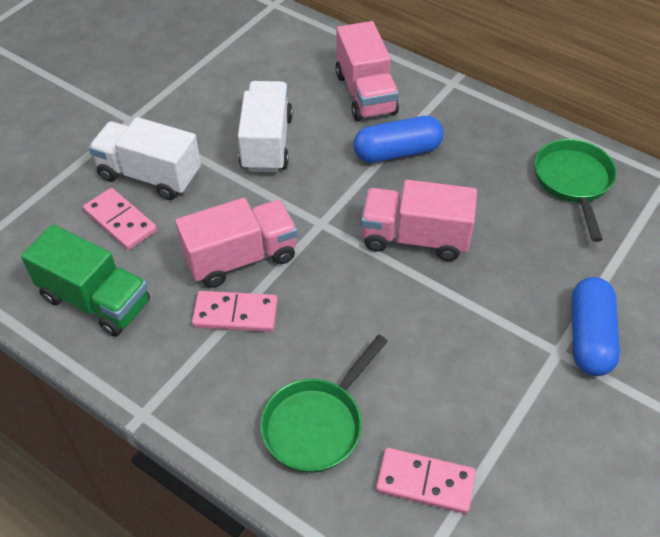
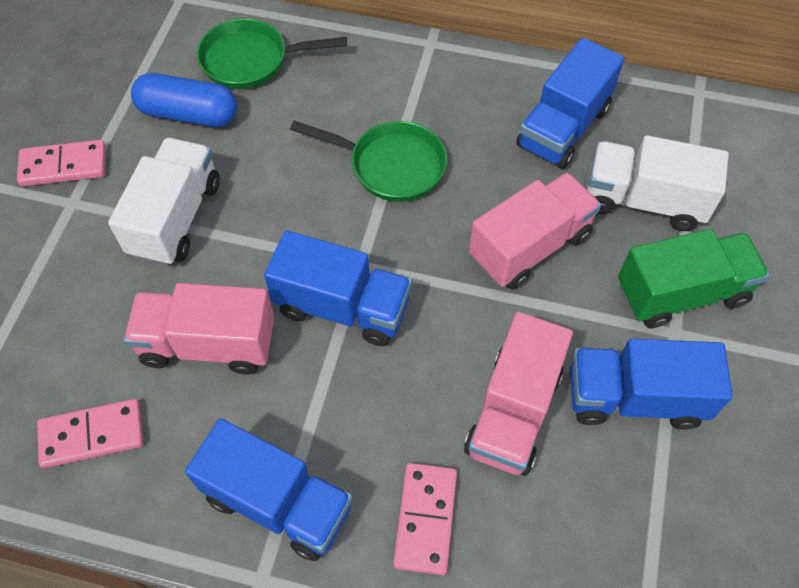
blue capsule: [353,116,444,163] [572,277,620,376] = 2 -> [131,73,237,127] = 1
blue truck: none = 0 -> [185,418,353,561] [264,231,412,346] [516,38,624,169] [570,339,733,430] = 4

